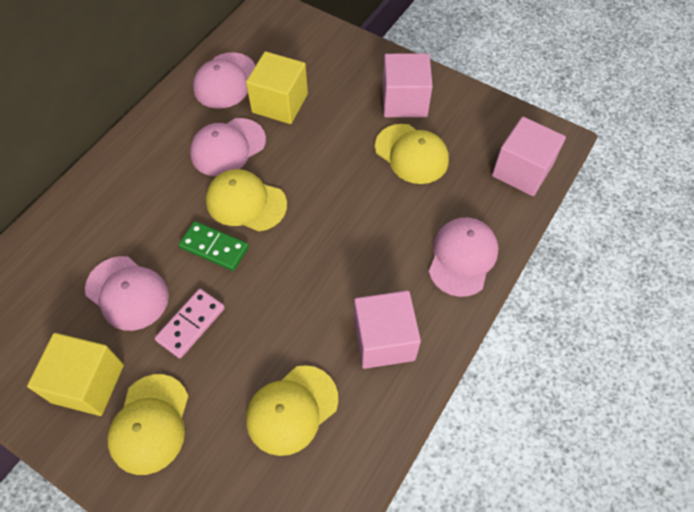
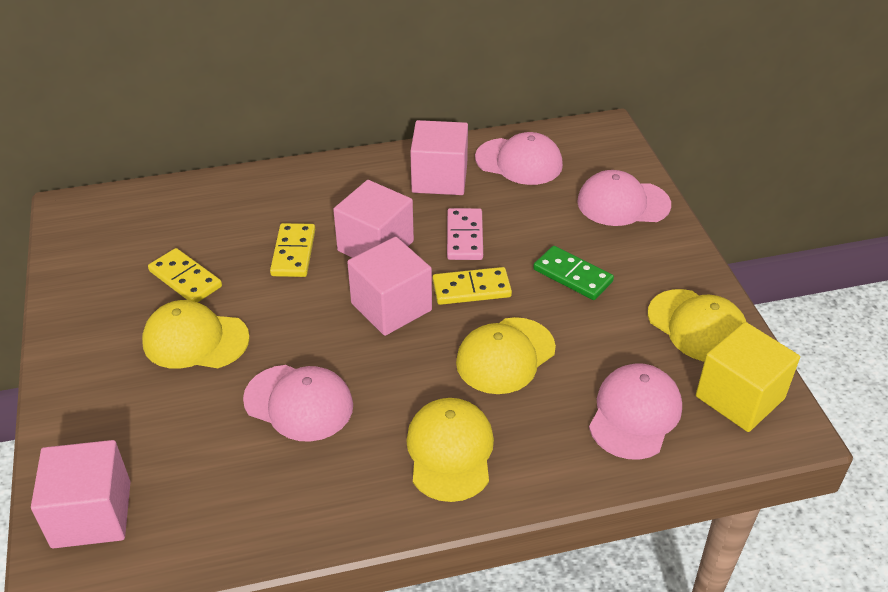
pink cube: [354,290,421,369] [382,54,433,117] [492,117,566,196] = 3 -> [31,440,131,548] [333,180,414,258] [347,237,432,336] [410,120,468,195] = 4
yellow cube: [27,333,124,416] [246,51,308,124] = 2 -> [696,322,800,432] = 1
yellow domino: none = 0 -> [148,248,222,302] [270,223,315,277] [433,267,512,305] = 3

